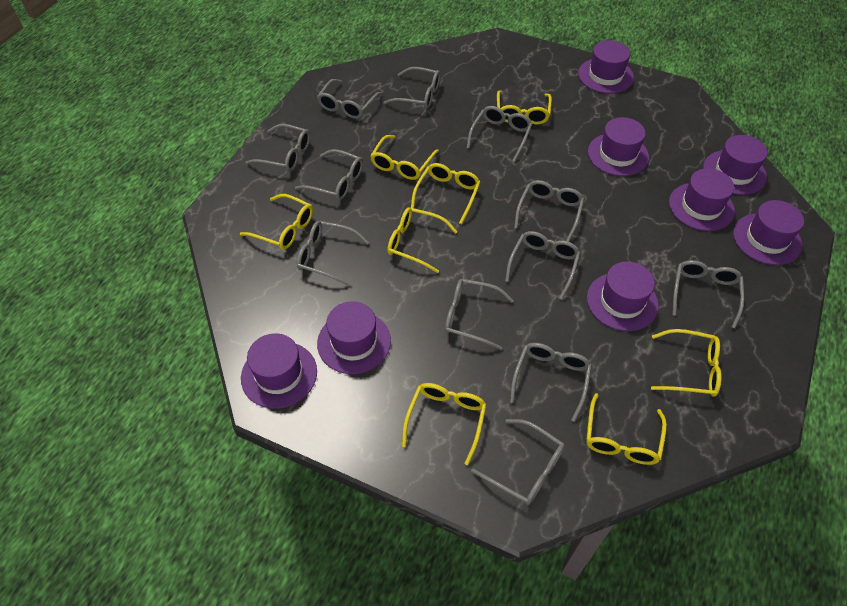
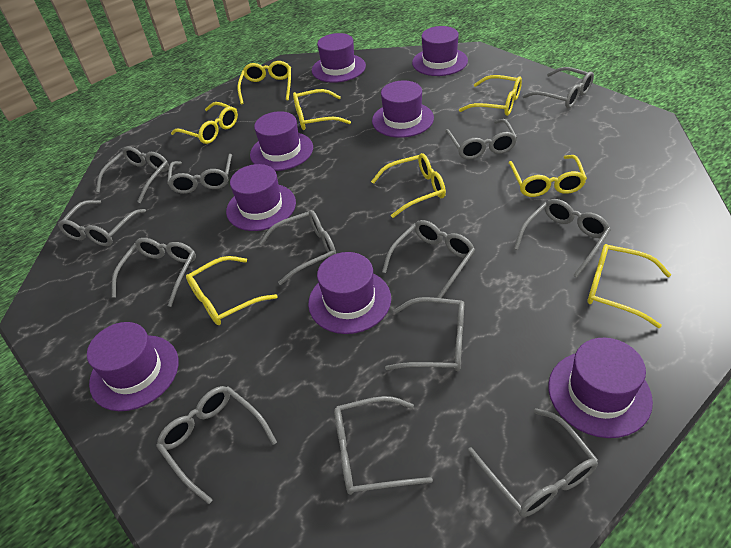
grey glasses: [245,124,310,172] [295,149,363,200] [297,221,369,286] [317,79,382,119] [383,67,440,109] [445,279,514,350] [467,106,532,162] [471,419,565,505] [505,231,581,300] [510,343,592,422] [514,180,584,242] [672,260,744,328] = 12 -> [58,200,146,246] [96,146,169,203] [112,238,196,307] [156,386,277,504] [167,154,232,194] [259,210,336,285] [334,396,433,495] [382,220,475,298] [385,297,464,371] [445,119,517,160] [468,408,599,517] [514,199,611,278] [522,67,594,108] = 13

